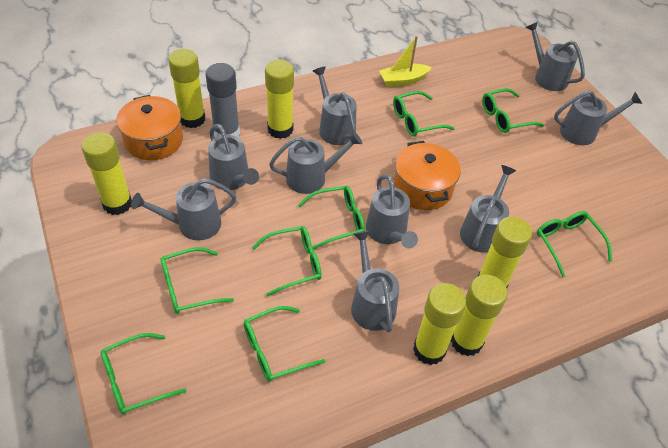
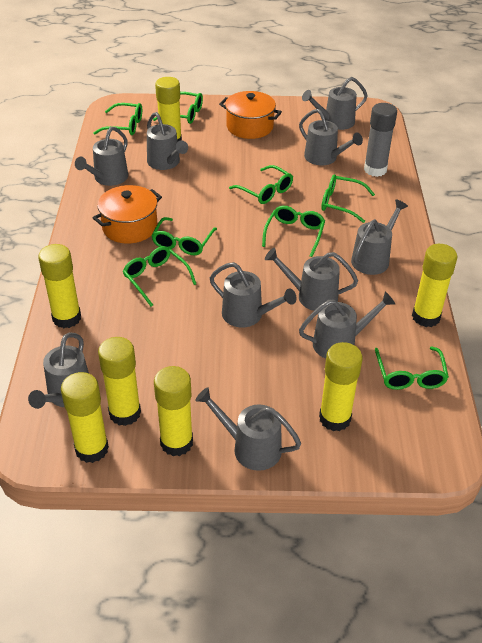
grey watering can: [131,178,236,240] [208,124,259,190] [269,131,362,194] [313,67,357,145] [351,231,399,332] [366,175,418,249] [460,165,516,253] [526,22,585,91] [554,90,642,145] = 9 -> [28,333,89,409] [75,127,128,186] [147,112,188,170] [195,387,301,471] [210,262,296,327] [265,248,358,311] [299,109,363,165] [299,292,395,359] [302,77,368,130] [351,199,408,275] = 10
yellow boat: [379,36,432,87] = 1 -> none = 0
yellow glue stick: [81,132,132,215] [168,49,205,128] [265,60,294,139] [413,283,466,365] [451,275,508,356] [478,216,532,288] = 6 -> [38,244,81,328] [61,372,109,463] [98,337,141,426] [154,366,193,456] [155,77,182,141] [319,342,363,431] [412,244,457,327] = 7

